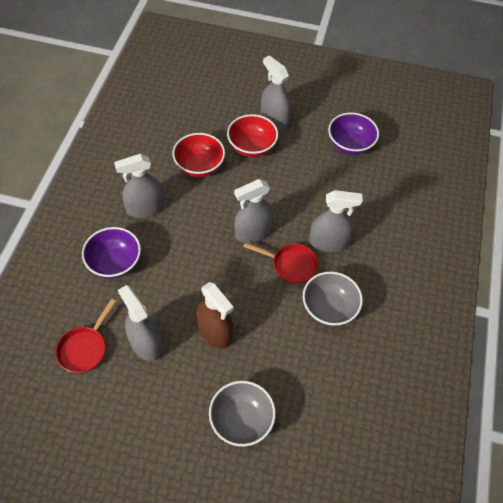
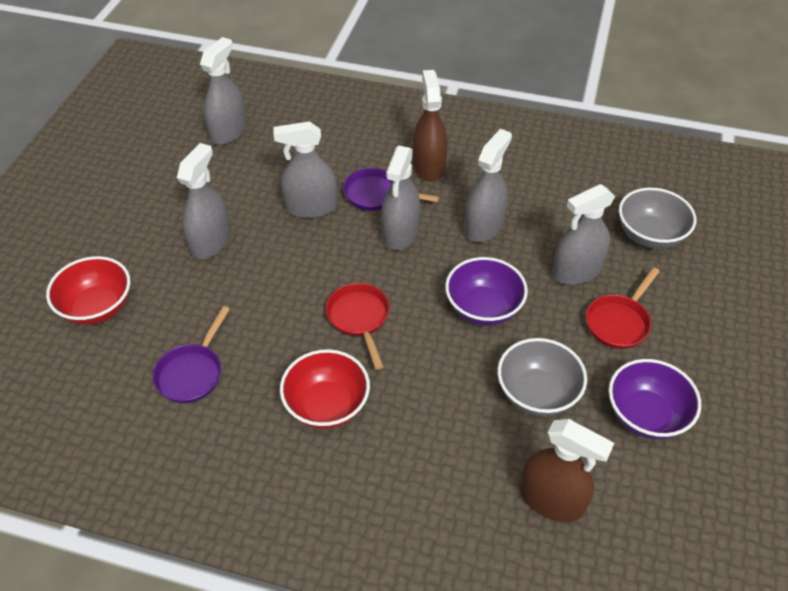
brown spray bottle: [196,282,234,349] = 1 -> [413,70,448,181] [520,419,614,522] = 2
grey spray bottle: [114,154,164,218] [118,285,163,361] [234,179,274,243] [261,55,291,130] [309,190,363,252] = 5 -> [177,143,231,259] [200,37,247,145] [274,121,337,218] [381,145,420,250] [464,129,512,242] [552,184,615,285] = 6
purple pan: none = 0 -> [153,306,230,403] [343,168,439,211] = 2

